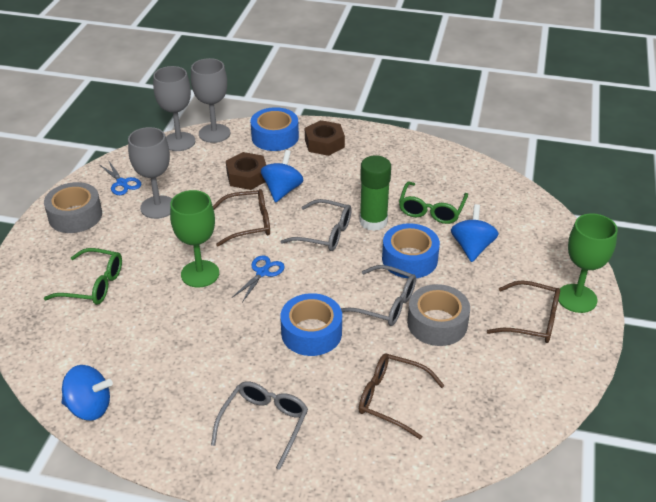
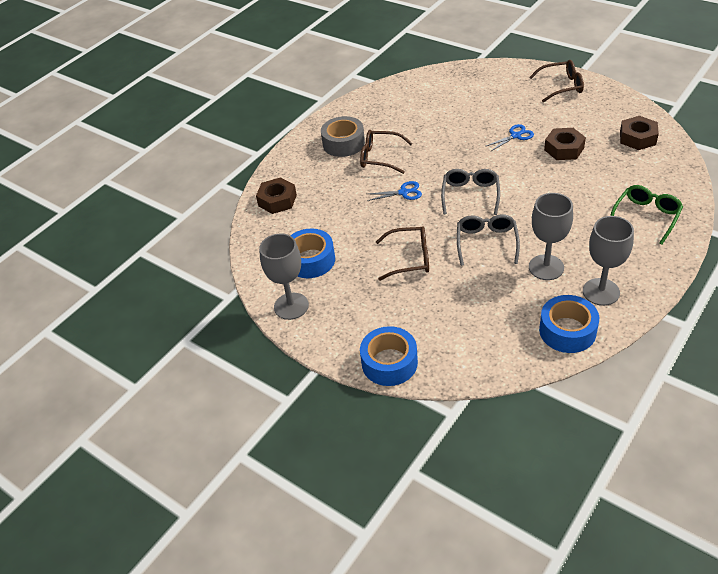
blue spinning top: [61,365,113,420] [261,150,304,203] [451,204,499,262] = 3 -> none = 0
brown nut: [226,152,266,190] [305,120,345,156] = 2 -> [256,177,297,214] [544,128,586,160] [620,116,659,150] = 3
green glasses: [44,248,122,305] [399,182,468,224] = 2 -> [610,185,683,245] = 1
green glue stick: [359,156,391,231] = 1 -> none = 0
green goblet: [170,190,219,288] [558,213,618,313] = 2 -> none = 0
grey glasses: [211,382,308,470] [280,199,352,251] [341,265,416,326] = 3 -> [441,169,500,215] [457,214,520,266] = 2
grey tape: [44,182,102,233] [407,284,470,346] = 2 -> [321,116,365,157] = 1

